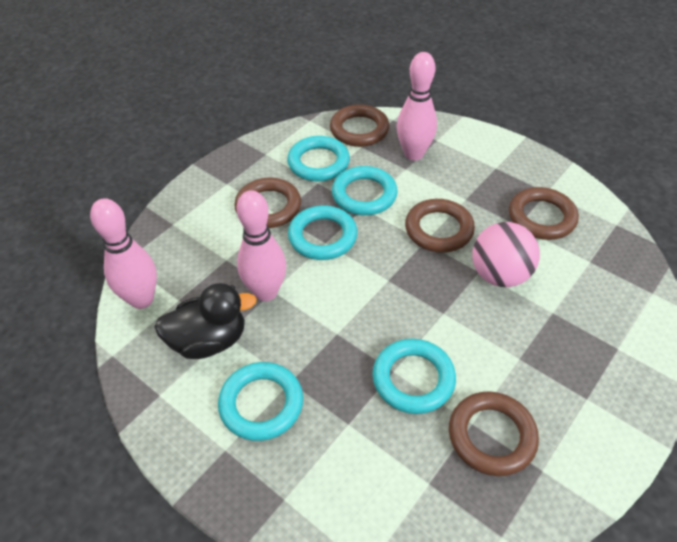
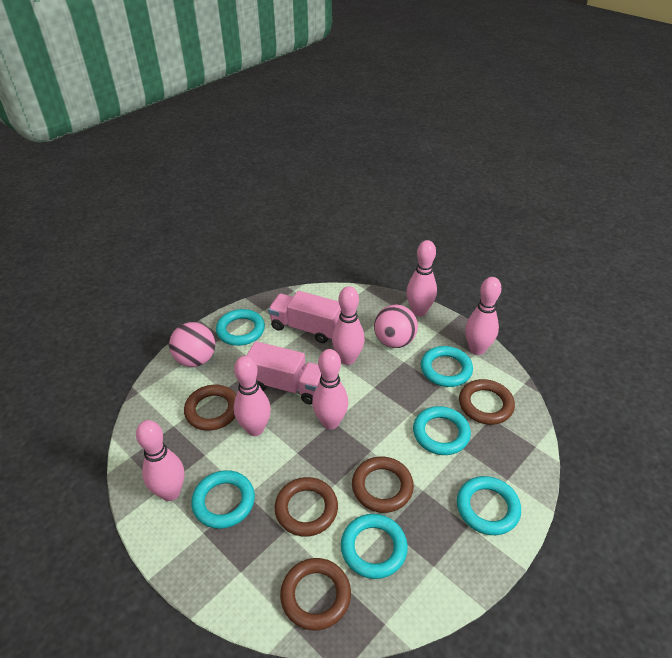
black duck: [154,283,257,359] = 1 -> none = 0
pink ball: [472,222,540,287] = 1 -> [169,322,215,367] [374,304,418,348] = 2
pink bowling pin: [90,198,157,309] [237,190,286,301] [397,52,437,161] = 3 -> [136,420,184,501] [234,356,271,436] [312,349,348,429] [332,286,365,365] [407,240,437,317] [465,277,502,355] = 6
pink truck: none = 0 -> [246,341,321,405] [268,291,341,343] = 2
turquoise ring: [218,362,303,441] [287,136,350,181] [288,205,357,260] [332,166,398,215] [373,339,456,414] = 5 -> [191,470,255,529] [216,309,265,346] [341,514,408,579] [413,406,471,455] [421,346,473,387] [457,476,521,535] = 6

